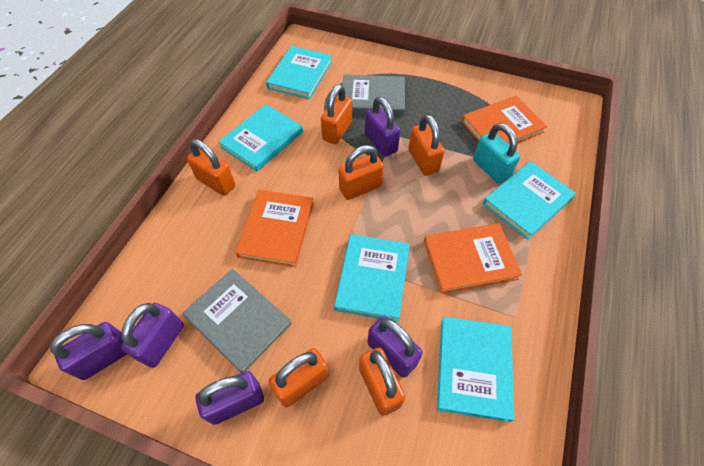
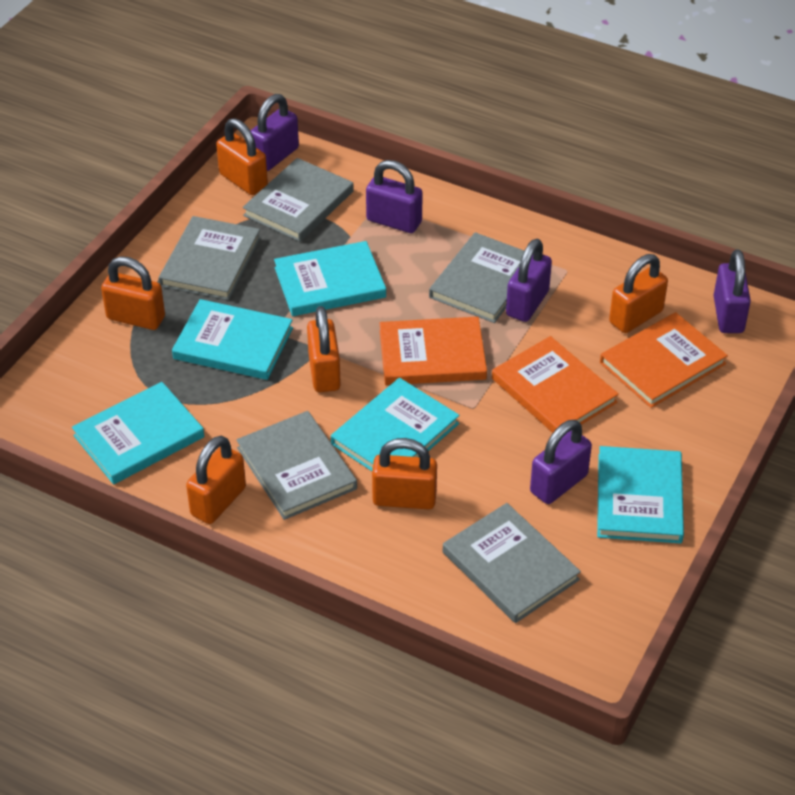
grey book: [182,269,292,373] [342,74,405,116] = 2 -> [159,216,261,300] [236,411,357,520] [243,158,354,242] [429,232,524,323] [443,503,581,623] = 5
turquoise padlock: [473,123,520,183] = 1 -> none = 0

